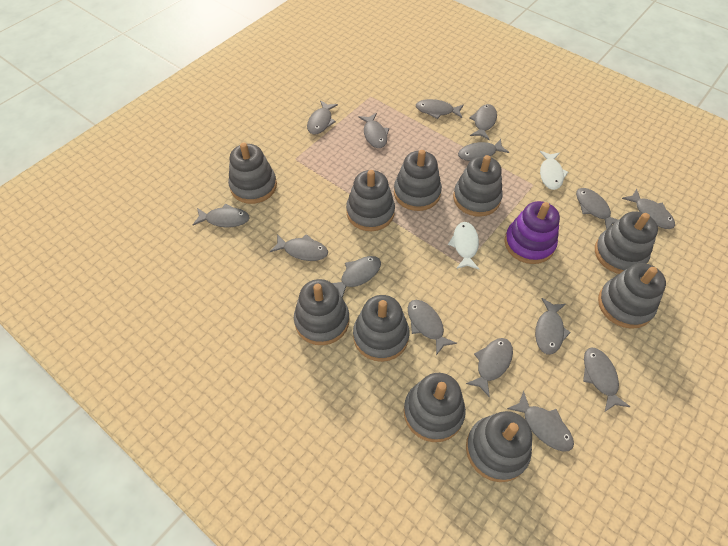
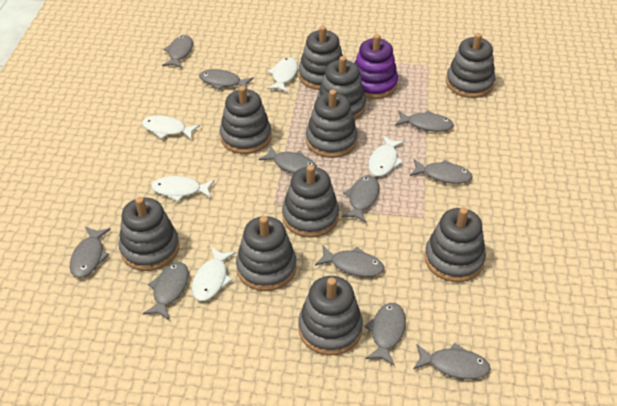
grey fish: [193,203,250,227] [270,234,328,261] [307,100,338,134] [332,256,381,298] [358,113,389,148] [408,300,457,355] [416,99,464,119] [458,139,509,161] [466,338,513,398] [469,104,497,140] [507,391,574,451] [535,298,571,354] [576,188,618,230] [583,348,630,412] [622,189,675,229] = 15 -> [70,226,111,278] [143,262,189,320] [162,35,193,68] [199,69,254,90] [258,145,317,174] [315,246,384,277] [342,176,379,223] [365,303,406,366] [395,110,454,132] [410,159,473,184] [413,343,491,379] = 11
white fish: [448,222,480,270] [540,151,568,190] = 2 -> [142,115,200,140] [151,176,215,202] [192,247,236,301] [267,57,298,92] [368,136,405,177] = 5

